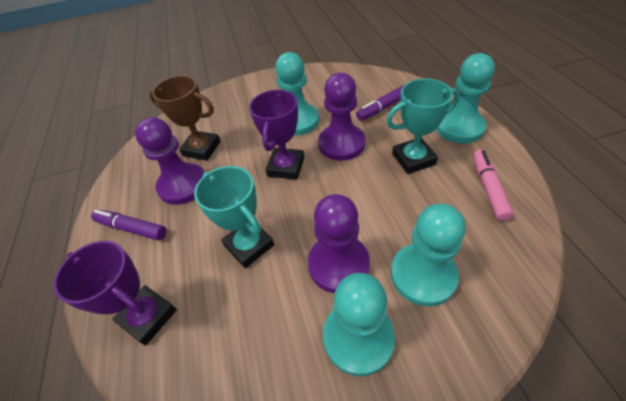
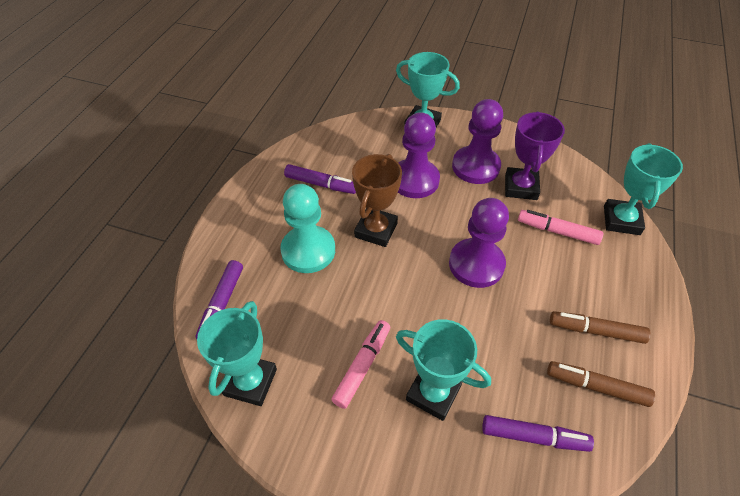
brown marker: none = 0 -> [547,361,655,407] [550,311,650,344] = 2
pink marker: [473,150,514,221] = 1 -> [331,320,390,409] [518,210,604,245] = 2
purple marker: [91,210,167,240] [356,84,405,121] = 2 -> [195,260,243,339] [284,164,356,194] [482,415,594,452] = 3
purple trophy: [53,241,177,346] [249,90,304,180] = 2 -> [505,111,565,200] = 1
turquoise pawn: [275,52,319,136] [323,273,395,376] [391,204,465,306] [436,53,495,144] = 4 -> [280,184,335,273] = 1
turquoise trophy: [194,166,274,268] [386,78,460,174] = 2 -> [197,301,277,406] [396,52,460,127] [396,319,491,421] [604,143,683,235] = 4

